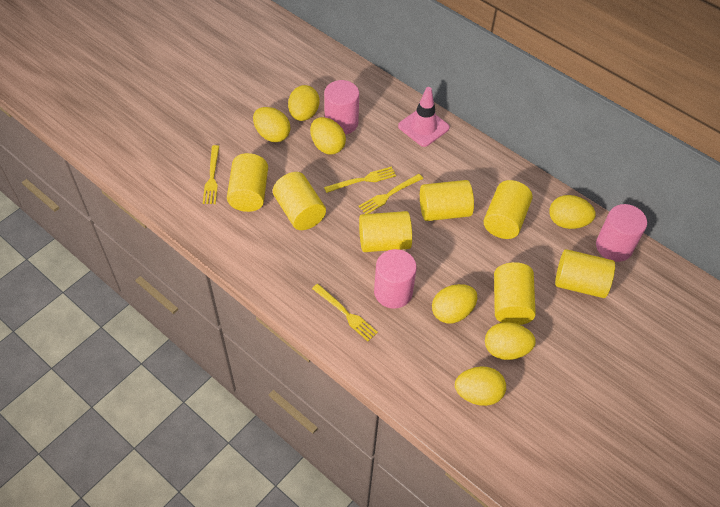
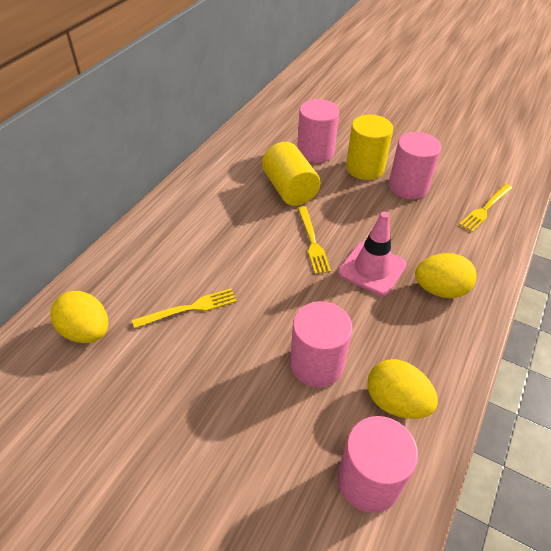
pink cylinder: [324,80,359,135] [374,249,417,309] [596,204,647,262] = 3 -> [290,301,353,388] [297,99,339,163] [338,416,418,513] [389,132,441,199] = 4
yellow cylinder: [227,153,268,212] [273,172,326,230] [359,211,412,252] [420,180,474,221] [484,180,532,239] [494,262,536,325] [555,249,615,298] = 7 -> [262,142,321,206] [346,115,393,180] = 2
yellow egg: [253,107,290,142] [288,85,319,121] [310,117,346,154] [432,284,477,323] [455,366,506,406] [485,322,536,360] [549,195,596,229] = 7 -> [50,291,109,343] [367,359,438,419] [415,253,477,298] = 3
yellow fork: [203,145,219,204] [312,284,378,341] [324,167,396,193] [358,174,423,214] = 4 -> [132,288,237,328] [298,206,331,274] [459,184,512,232] = 3

